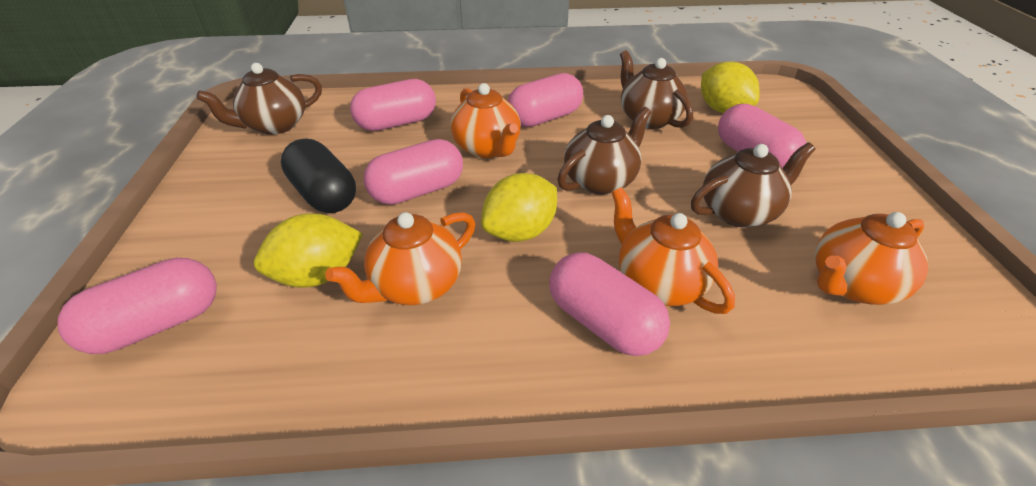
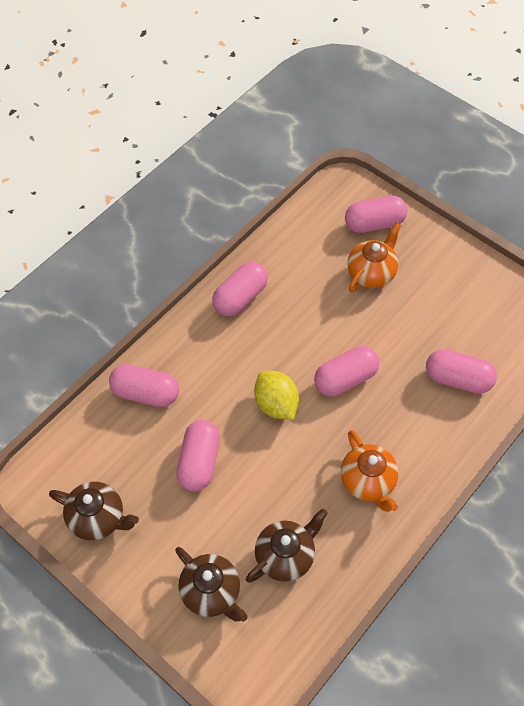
black capsule: [281,139,356,213] = 1 -> none = 0
brown teapot: [196,63,322,135] [557,107,652,195] [620,50,693,129] [691,142,816,227] = 4 -> [49,482,139,540] [175,547,248,622] [246,508,328,583] = 3
orange teapot: [325,212,475,305] [451,83,521,158] [611,187,735,314] [815,212,928,305] = 4 -> [341,430,399,512] [347,223,401,293] = 2
yellow lemon: [254,213,363,288] [481,173,557,242] [701,61,760,113] = 3 -> [254,371,299,420] = 1

